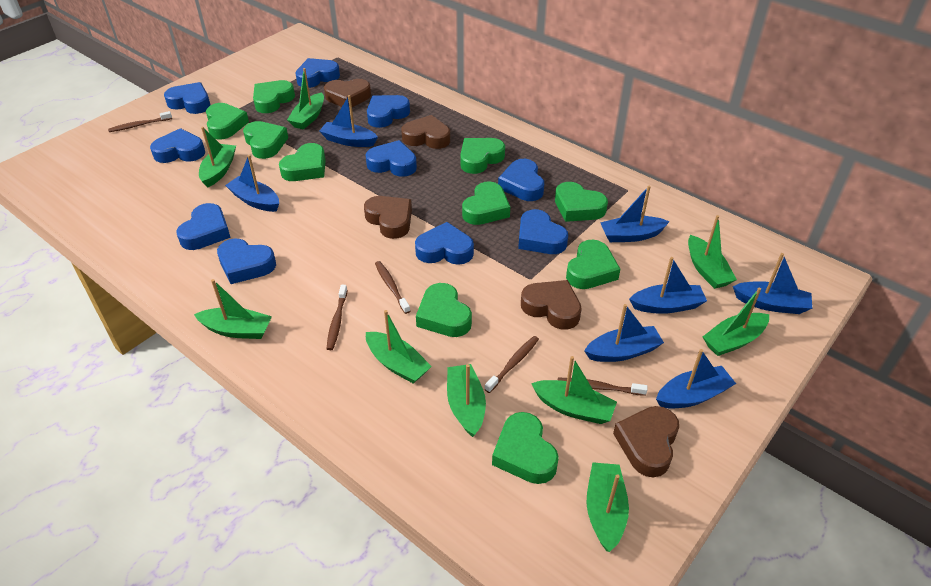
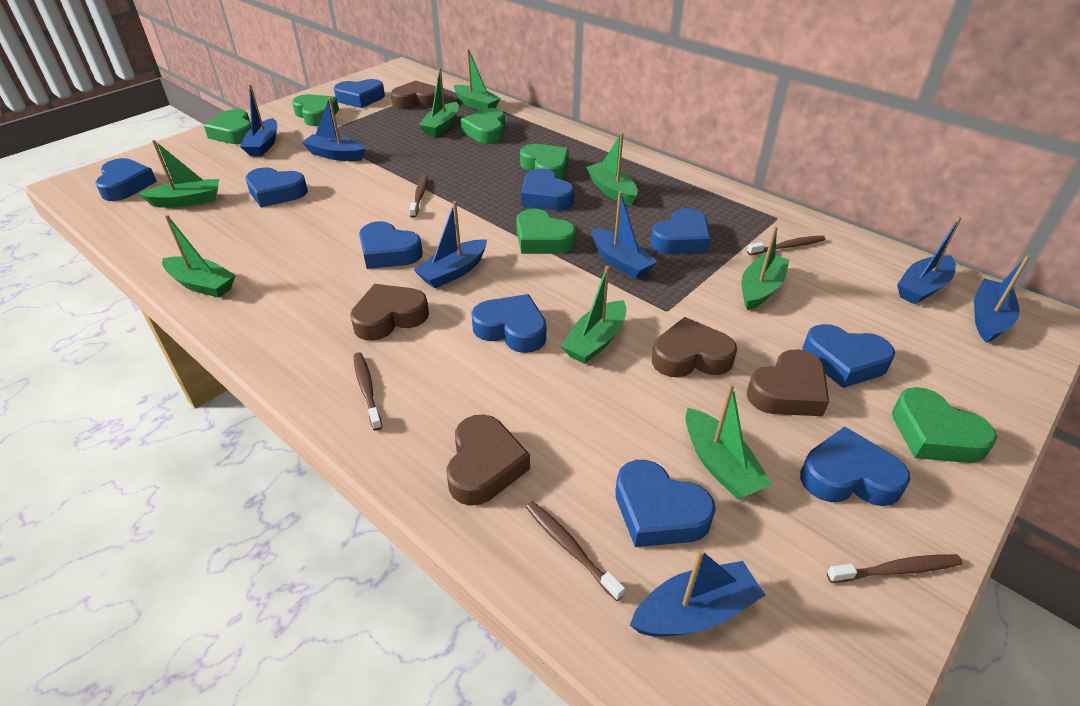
green boat: [194,279,272,339] [199,127,236,188] [287,68,324,130] [366,310,432,384] [447,364,486,437] [531,356,617,424] [587,462,629,552] [688,215,737,289] [703,287,769,356] = 9 -> [139,140,219,208] [162,215,236,298] [419,68,459,137] [454,49,501,110] [561,266,626,364] [586,132,638,206] [686,384,772,499] [742,226,789,310] = 8
green heart: [206,103,249,140] [243,121,288,159] [253,80,295,113] [279,143,326,181] [416,283,472,337] [460,138,505,174] [462,181,510,225] [492,412,559,484] [555,182,608,222] [566,240,620,289] = 10 -> [204,109,251,144] [292,94,339,126] [461,108,505,144] [516,209,576,254] [520,144,569,180] [892,387,997,463] = 6

